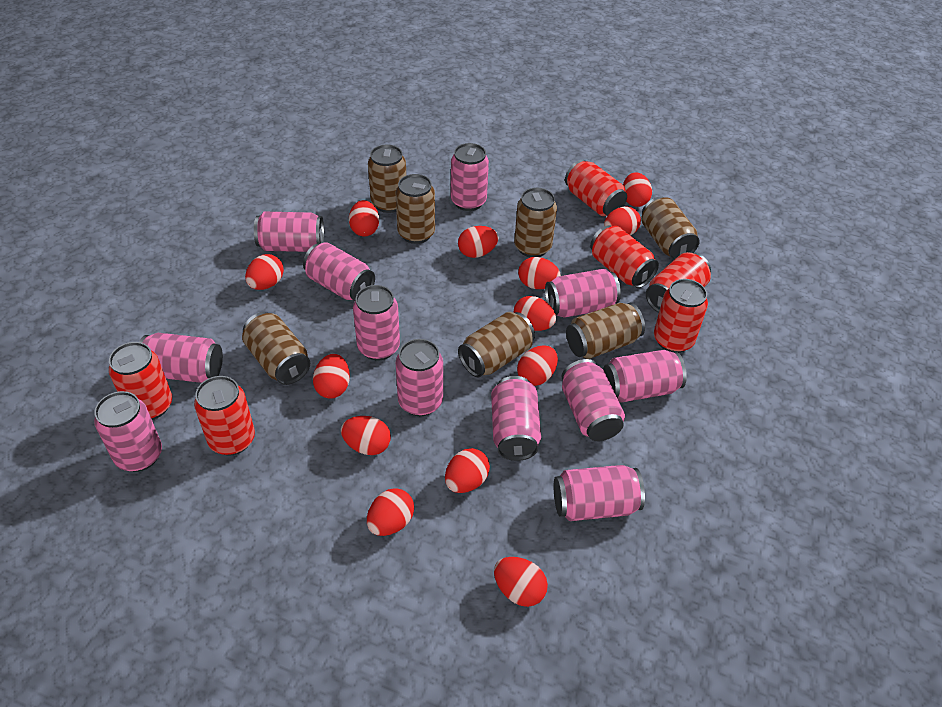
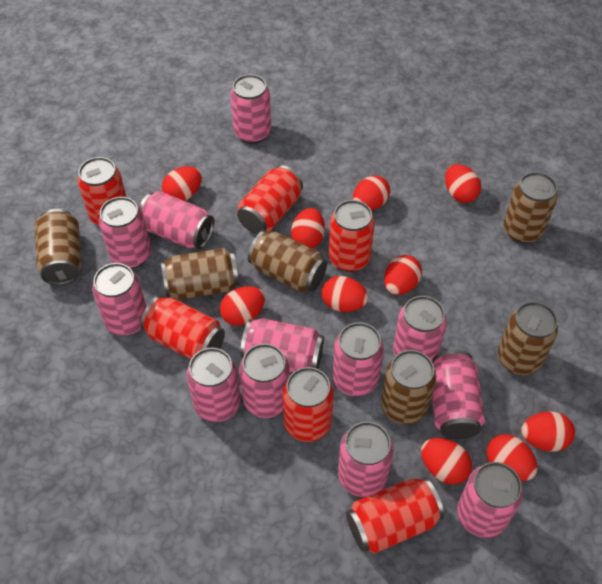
brown can: [242,312,310,385] [368,145,406,213] [396,174,435,244] [458,312,535,378] [514,188,557,257] [566,303,645,359] [641,197,700,260] = 7 -> [35,209,82,285] [161,248,239,300] [248,230,327,292] [381,350,436,424] [498,302,558,375] [503,172,558,244] = 6
red egg: [245,254,284,290] [313,354,350,399] [341,416,391,455] [349,200,379,237] [367,488,414,536] [445,448,490,493] [458,226,498,258] [494,557,548,607] [514,296,556,331] [517,345,558,386] [518,257,561,289] [604,207,641,236] [623,172,652,207] = 13 -> [162,166,202,201] [220,286,265,326] [291,208,325,249] [322,276,368,312] [353,176,390,210] [384,255,422,295] [421,438,472,485] [445,164,481,203] [486,434,538,481] [521,411,575,452] = 10

